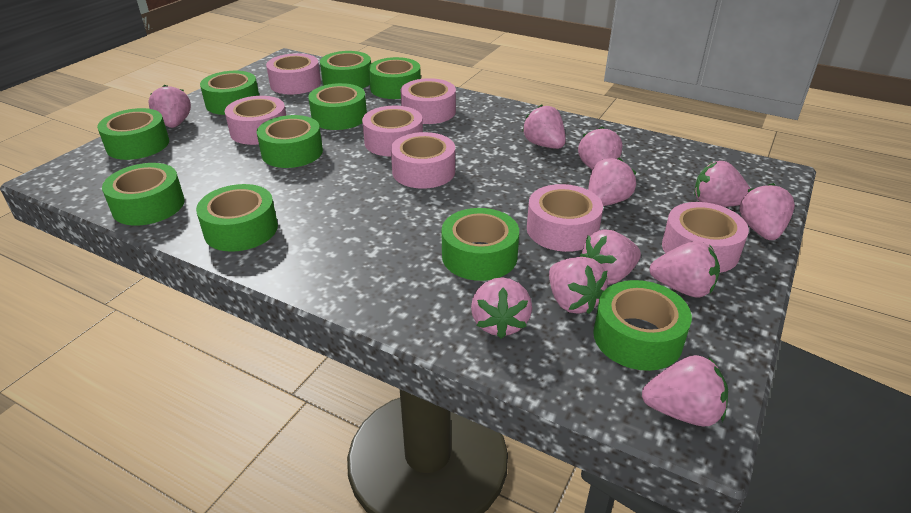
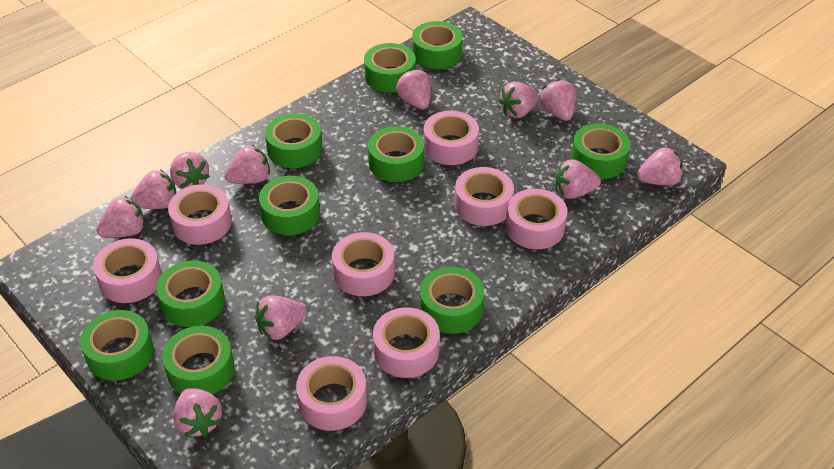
pink tape: [225,96,286,145] [266,53,321,94] [362,106,423,156] [391,132,455,189] [401,78,456,124] [527,184,603,252] [662,202,749,273] = 7 -> [93,238,162,303] [168,184,232,245] [296,356,367,431] [332,232,395,296] [373,307,440,378] [423,111,479,165] [455,167,514,226] [506,189,567,249] = 8

